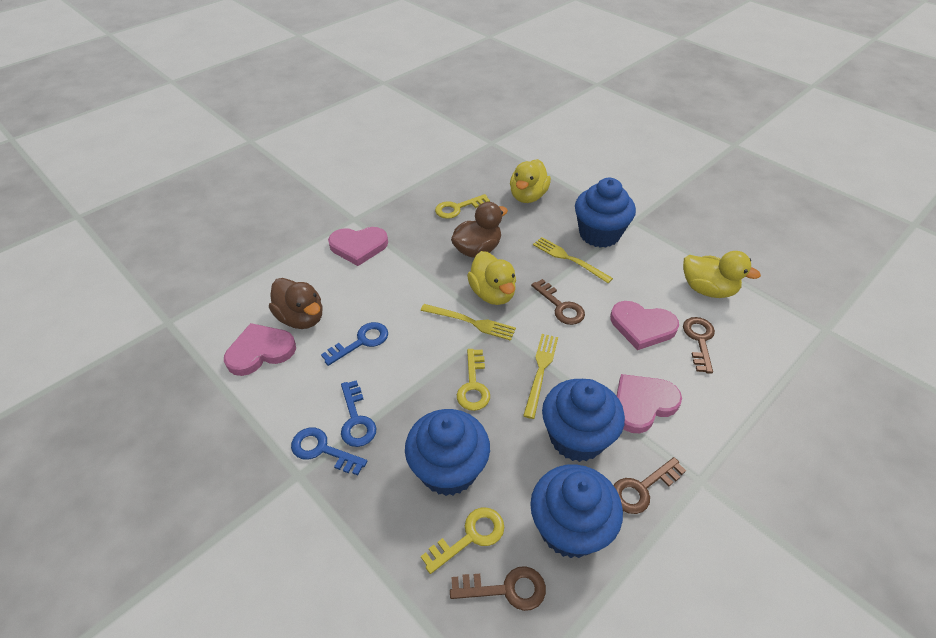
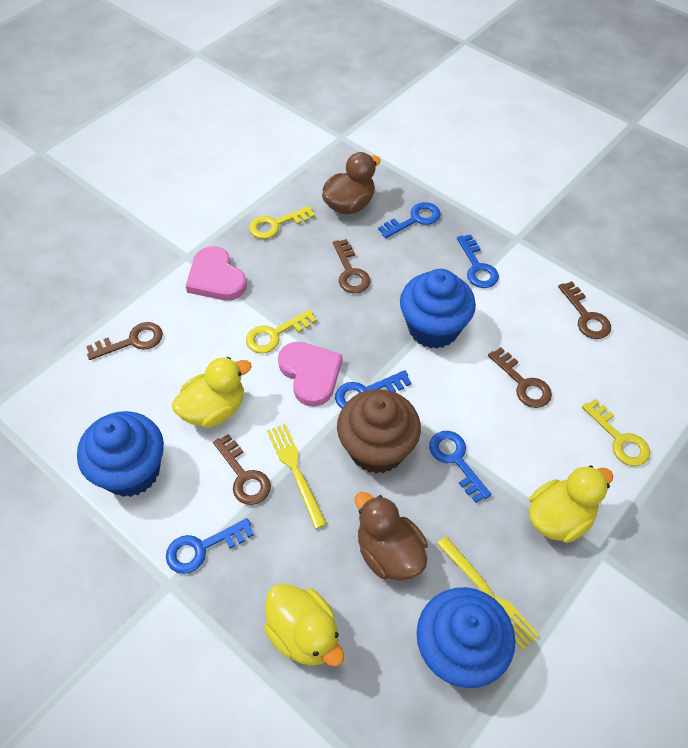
blue cupcake: [405,409,490,496] [530,464,623,558] [542,379,625,462] [575,178,636,248] = 4 -> [77,411,164,497] [400,269,476,349] [417,587,515,688] = 3
blue key: [291,428,367,475] [321,322,388,366] [341,380,377,447] = 3 -> [166,518,254,574] [335,370,411,409] [378,202,441,238] [429,431,491,503] [457,234,499,288] = 5
brown cupcake: none = 0 -> [337,389,421,474] = 1
brown key: [450,566,546,611] [531,279,585,325] [613,457,686,514] [683,317,715,374] = 4 -> [86,322,163,360] [213,434,271,505] [333,239,370,293] [488,347,552,408] [558,281,611,339] = 5
pink heart: [224,323,296,376] [328,227,388,266] [610,301,679,350] [617,374,682,433] = 4 -> [186,246,247,300] [278,342,342,407] = 2
yellow fork: [421,304,516,341] [523,334,558,419] [533,237,613,283] = 3 -> [267,424,327,529] [437,536,540,650] = 2

